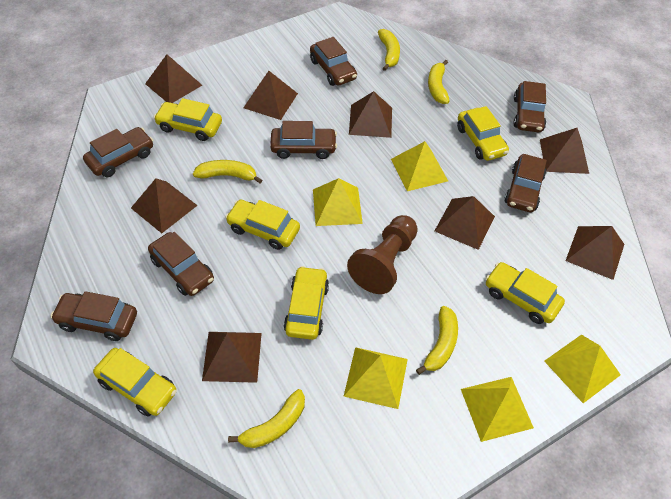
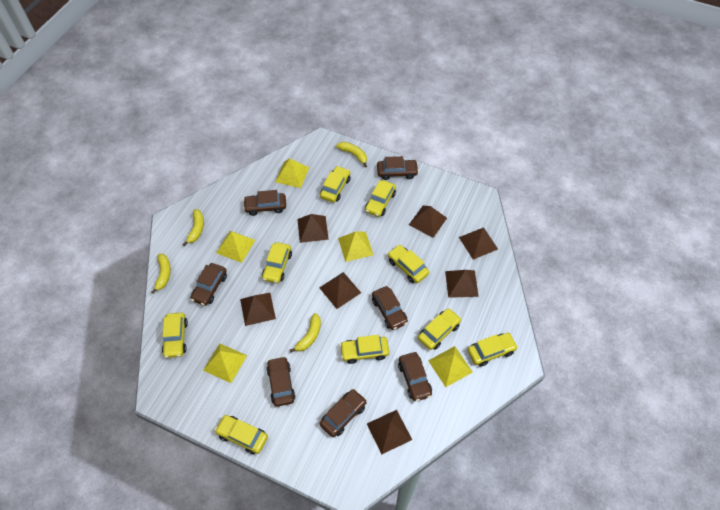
brown pawn: [347,215,418,294] = 1 -> none = 0
brown pyramid: [131,178,198,233] [145,54,202,103] [202,332,262,383] [243,71,298,120] [349,91,392,138] [435,196,495,250] [540,128,589,174] [566,226,624,280] = 8 -> [240,293,276,326] [297,214,329,243] [320,272,361,309] [367,410,412,455] [409,206,447,238] [445,270,479,298] [459,227,498,260] = 7
yellow banana: [193,160,262,183] [228,389,305,448] [378,29,400,71] [416,306,458,375] [428,60,450,104] = 5 -> [151,254,171,294] [183,209,204,246] [290,313,321,353] [336,142,367,167] = 4
yellow car: [93,348,177,417] [154,98,222,141] [225,200,300,250] [284,266,329,340] [457,106,509,161] [485,262,565,324] = 6 -> [162,313,188,358] [215,415,268,455] [262,242,292,283] [320,166,350,202] [340,335,389,364] [365,180,396,217] [388,245,429,283] [418,308,461,350] [468,333,518,367] = 9

